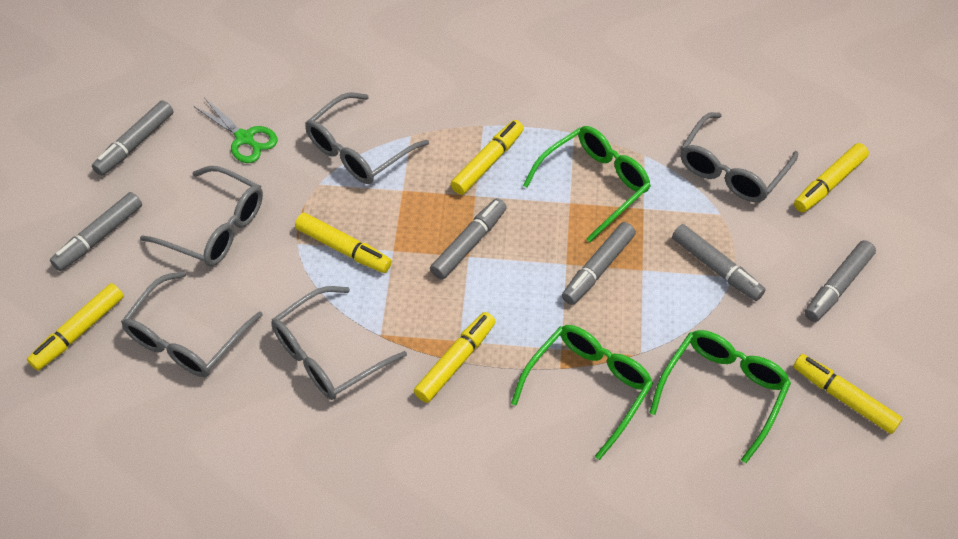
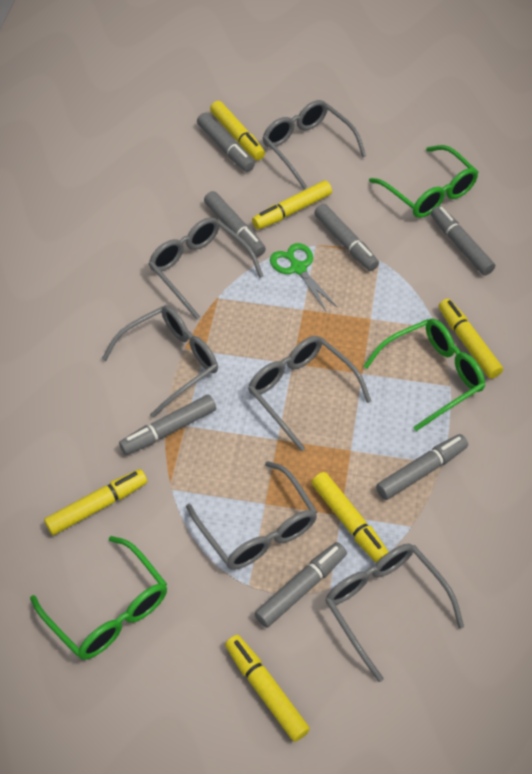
grey glasses: [121,271,263,377] [140,166,263,267] [271,286,407,400] [305,92,429,184] [680,112,798,202] = 5 -> [102,305,218,418] [148,217,264,320] [186,461,317,570] [248,336,371,451] [262,100,366,189] [325,544,464,682] = 6
grey marker: [50,192,142,271] [92,100,174,176] [430,198,507,280] [562,222,636,305] [672,224,766,301] [805,240,876,322] = 6 -> [119,395,216,455] [197,113,255,172] [204,191,266,257] [254,542,347,628] [314,204,379,271] [376,434,468,500] [431,206,495,276] = 7

